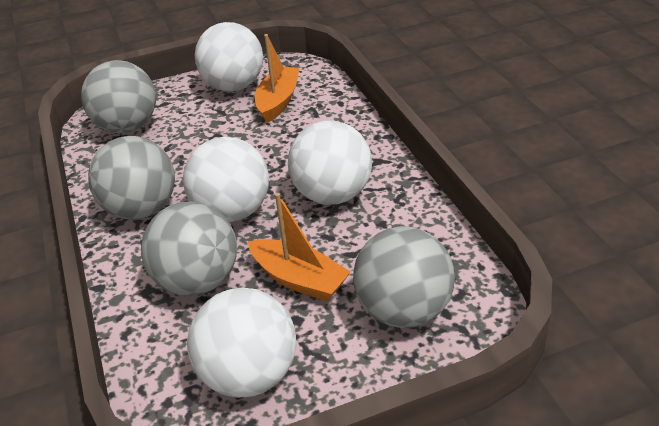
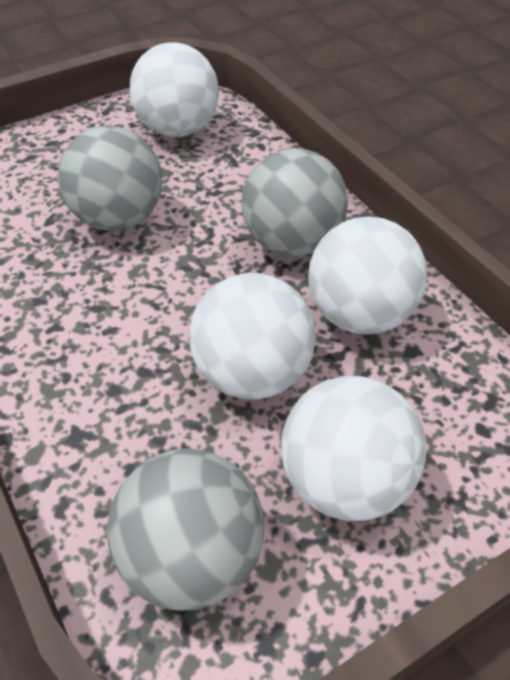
grey ball: [81,60,156,133] [88,136,175,220] [141,202,237,296] [353,226,455,328] = 4 -> [58,126,162,231] [107,448,264,611] [242,148,348,256] = 3
orange boat: [248,193,351,301] [255,34,300,123] = 2 -> none = 0

